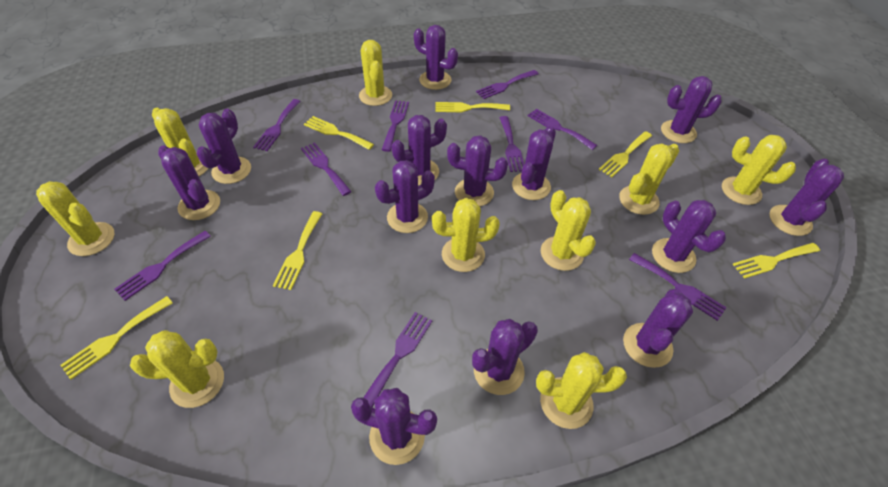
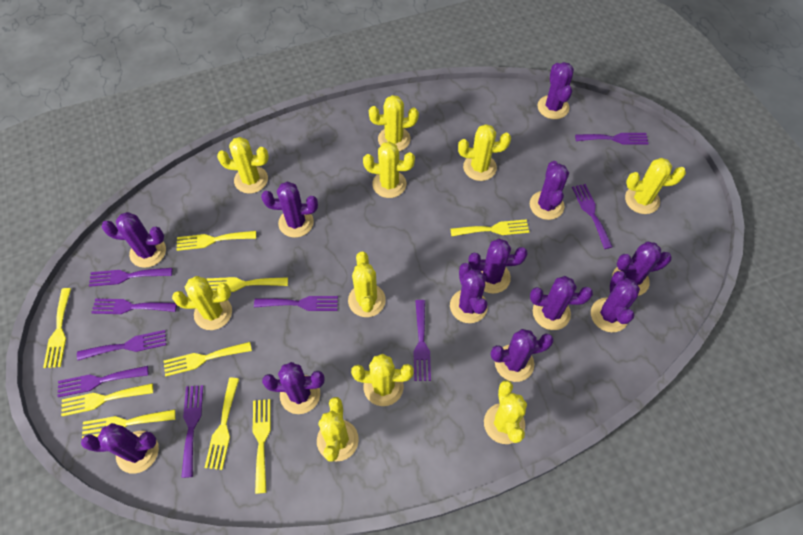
purple cactus: [158,145,220,220] [196,109,251,184] [351,388,437,465] [375,160,435,233] [391,115,447,185] [414,25,458,90] [447,135,508,206] [472,319,538,395] [512,126,556,200] [623,289,693,368] [652,200,726,273] [661,76,722,143] [769,159,844,236] = 13 -> [81,423,159,474] [102,212,166,268] [261,182,318,238] [262,362,324,414] [450,263,488,323] [469,239,528,294] [491,329,554,382] [530,161,569,220] [530,276,593,330] [538,62,574,119] [591,271,640,332] [612,242,672,296] = 12
yellow cactus: [36,181,115,256] [130,330,224,408] [152,108,208,176] [359,40,392,106] [432,198,500,272] [536,352,627,429] [541,190,596,271] [619,143,679,215] [722,135,796,205] = 9 -> [172,276,232,330] [217,137,269,194] [317,397,359,462] [348,252,386,317] [351,354,414,406] [363,141,415,198] [369,95,419,151] [458,124,511,181] [484,380,527,444] [625,158,686,214] = 10
yellow fork: [60,296,173,380] [273,211,322,290] [304,116,374,150] [435,102,510,112] [599,131,652,177] [733,243,820,279] = 6 -> [43,288,71,368] [61,383,153,416] [82,409,176,439] [164,342,252,376] [177,231,256,251] [205,378,239,470] [207,277,288,292] [253,399,271,494] [450,219,529,236] = 9

